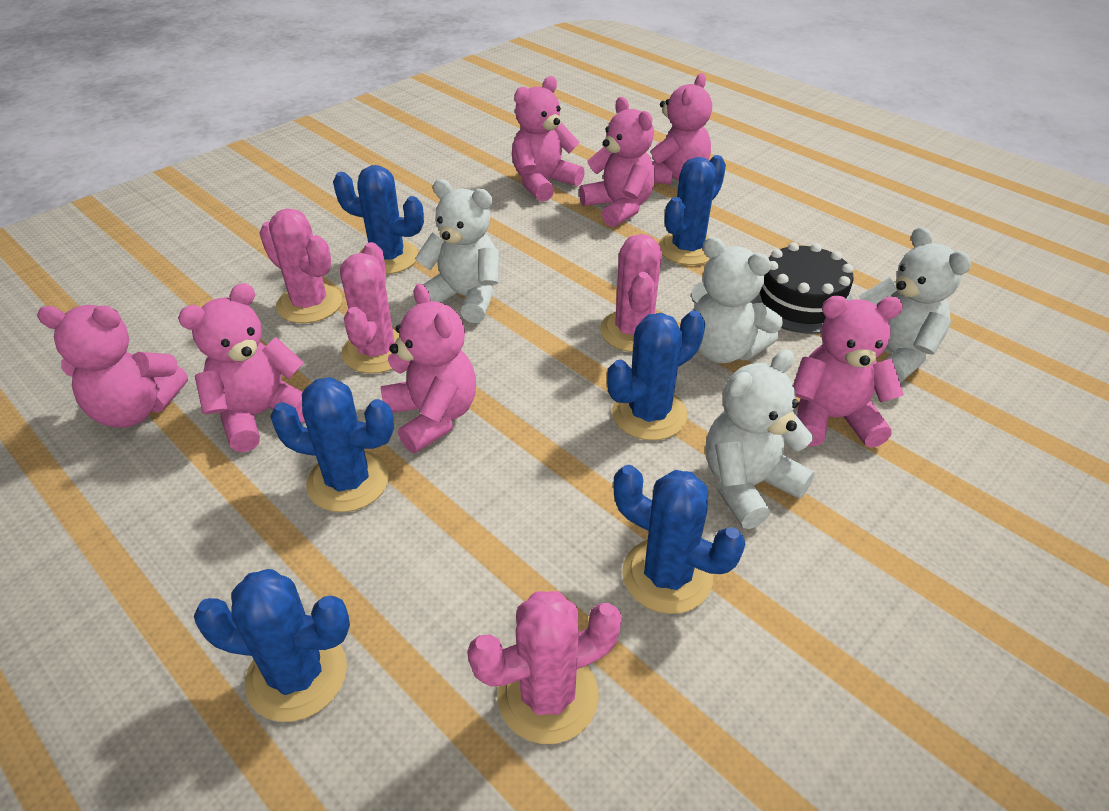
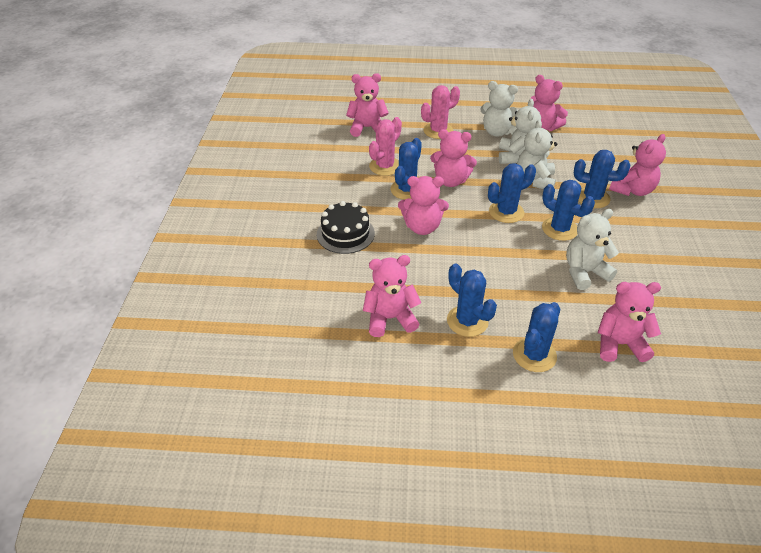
pink cactus: [260,208,342,323] [340,242,399,374] [467,591,622,744] [600,234,662,352] = 4 -> [369,117,402,176] [421,85,460,139] = 2

